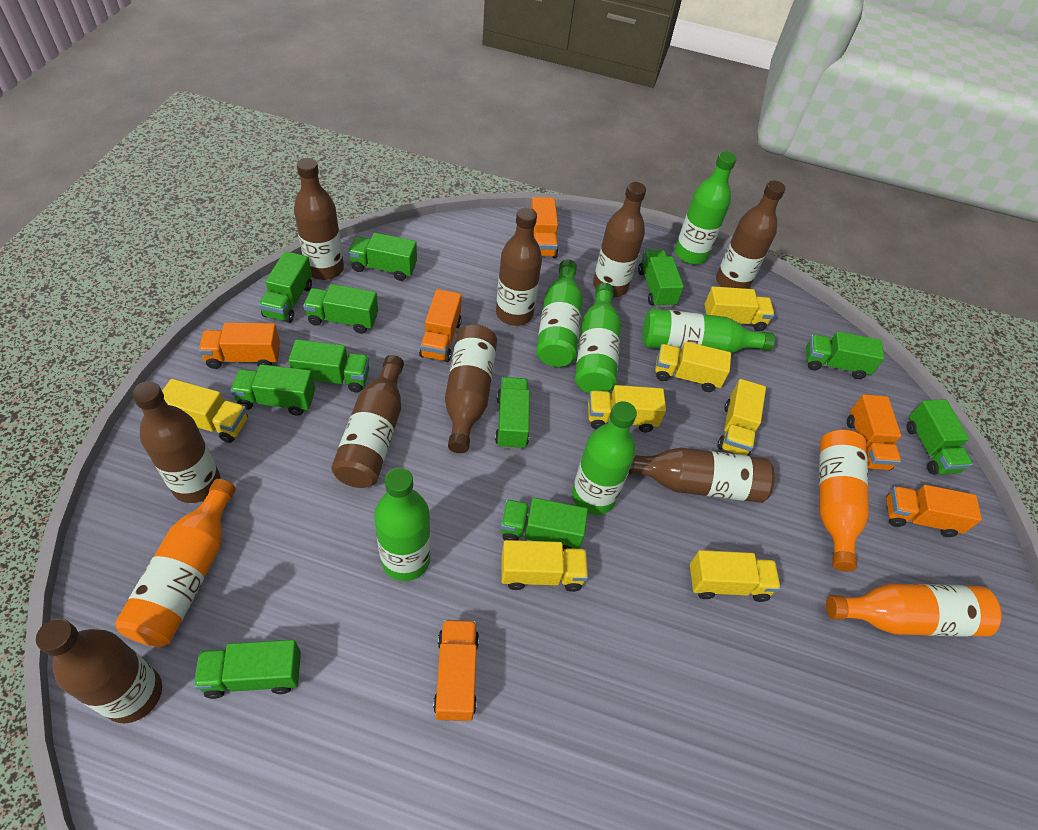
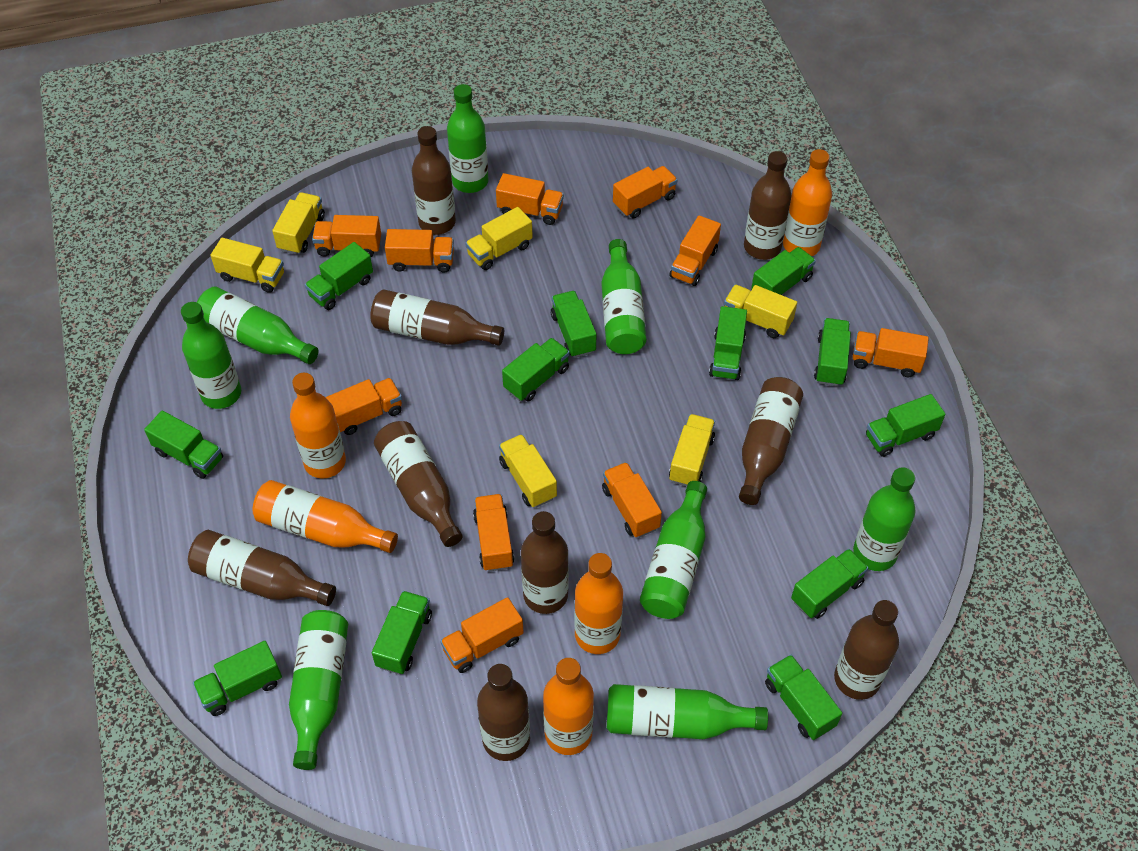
green bottle: [374,468,431,581] [536,259,583,367] [572,401,637,515] [575,283,621,393] [642,308,775,353] [675,151,737,264] = 6 -> [181,302,241,409] [197,286,319,364] [289,610,348,770] [447,84,489,193] [601,239,646,354] [607,684,768,739] [640,481,707,619] [853,467,915,571] = 8
green truck: [194,640,301,699] [231,364,315,416] [259,251,312,323] [288,339,369,393] [303,284,378,334] [348,233,417,281] [495,377,530,450] [501,498,588,550] [638,250,684,308] [806,331,884,379] [906,399,973,475] = 11 -> [144,411,223,479] [193,641,282,716] [305,242,373,310] [372,591,432,674] [502,338,570,402] [551,291,597,358] [709,306,747,380] [751,247,816,295] [765,655,842,740] [791,549,868,619] [814,318,851,386] [866,394,945,457] = 12
orange bottle: [115,479,236,647] [819,429,869,572] [826,583,1002,637] = 3 -> [253,480,398,553] [290,373,346,479] [543,658,594,755] [574,553,623,654] [783,149,832,256] = 5
orange truck: [199,323,280,369] [419,289,462,362] [433,620,479,721] [531,197,558,258] [847,394,901,470] [886,485,982,537] = 6 -> [312,215,381,257] [325,378,402,435] [385,229,454,272] [440,597,524,673] [473,494,514,572] [496,173,564,225] [602,462,662,538] [613,166,677,218] [670,215,721,286] [853,328,929,377] = 10
yellow truck: [162,379,248,443] [501,540,588,592] [588,385,666,432] [655,342,731,392] [689,550,781,602] [704,286,775,331] [717,379,766,456] = 7 -> [210,238,284,293] [272,192,325,255] [465,207,533,270] [499,434,557,508] [669,414,715,486] [724,285,797,338] = 6

